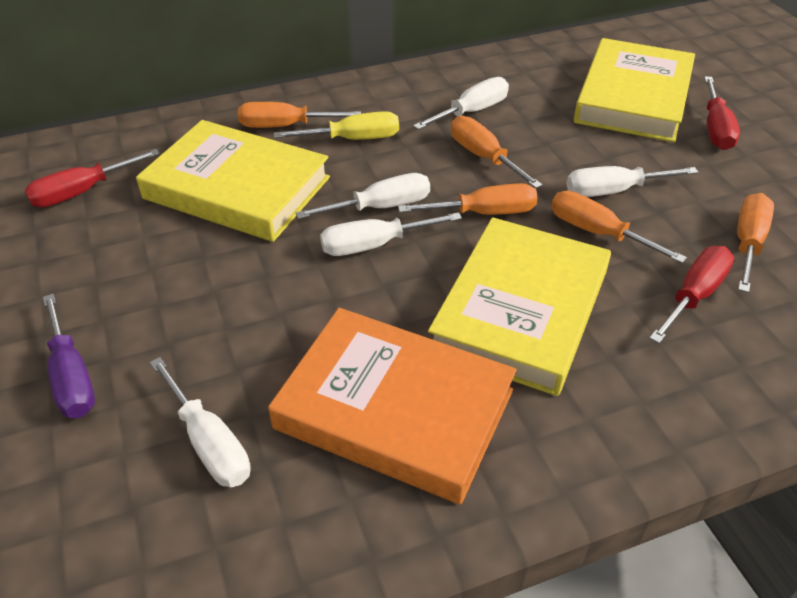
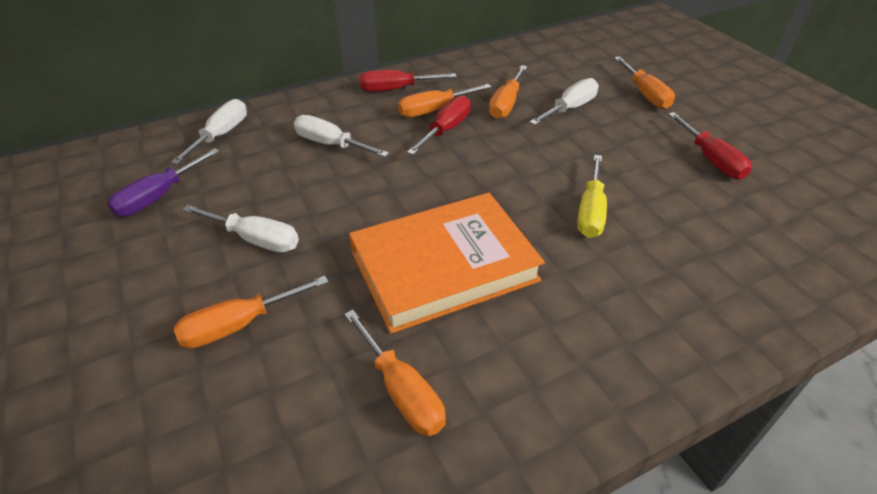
white screwdriver: [150,357,251,487] [296,173,430,219] [320,212,462,256] [413,77,509,130] [566,166,698,197] = 5 -> [171,99,247,165] [182,205,299,253] [294,115,389,157] [529,78,599,125] = 4
yellow book: [136,120,330,242] [428,217,611,396] [574,38,695,142] = 3 -> none = 0

